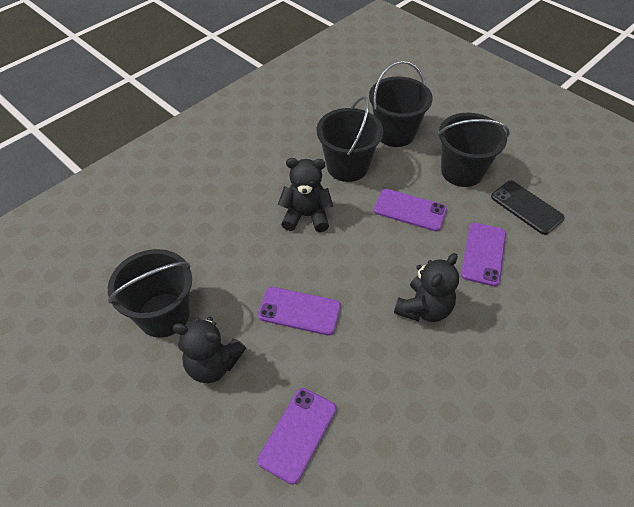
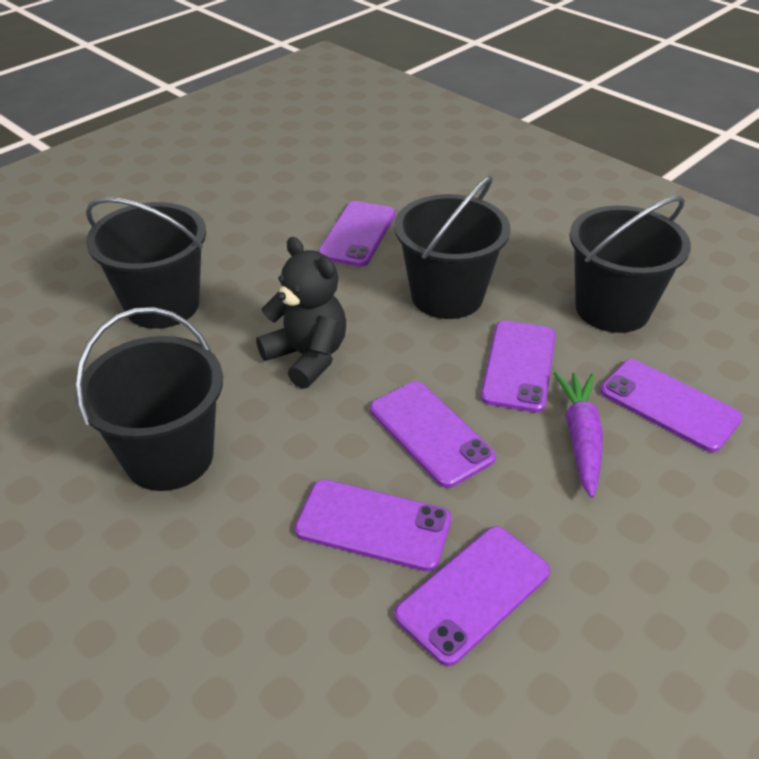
black phone: [491,181,565,235] = 1 -> none = 0
black teddy bear: [173,316,246,383] [278,158,333,232] [394,253,459,322] = 3 -> [256,237,346,389] = 1
purple carrot: none = 0 -> [553,372,603,498] = 1
purple phone: [257,388,336,485] [258,287,341,336] [374,189,447,231] [461,223,506,286] = 4 -> [295,479,451,572] [318,201,396,267] [370,382,496,488] [394,526,550,666] [481,321,556,413] [600,359,742,452] = 6

